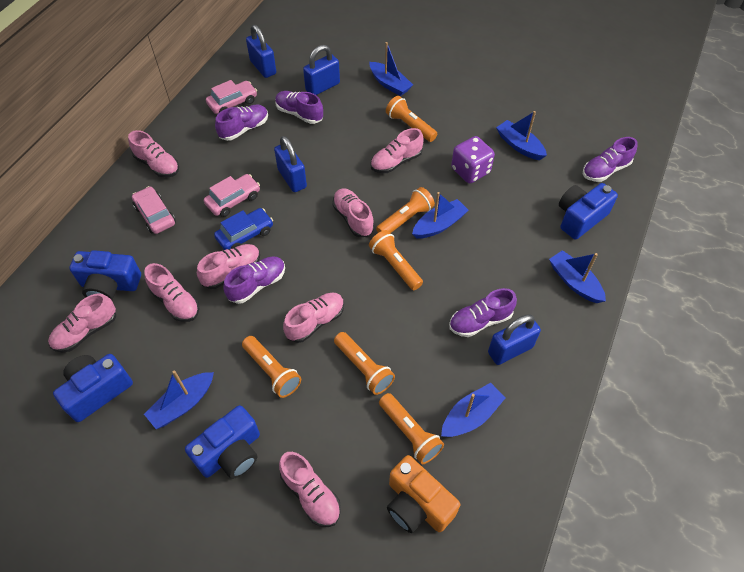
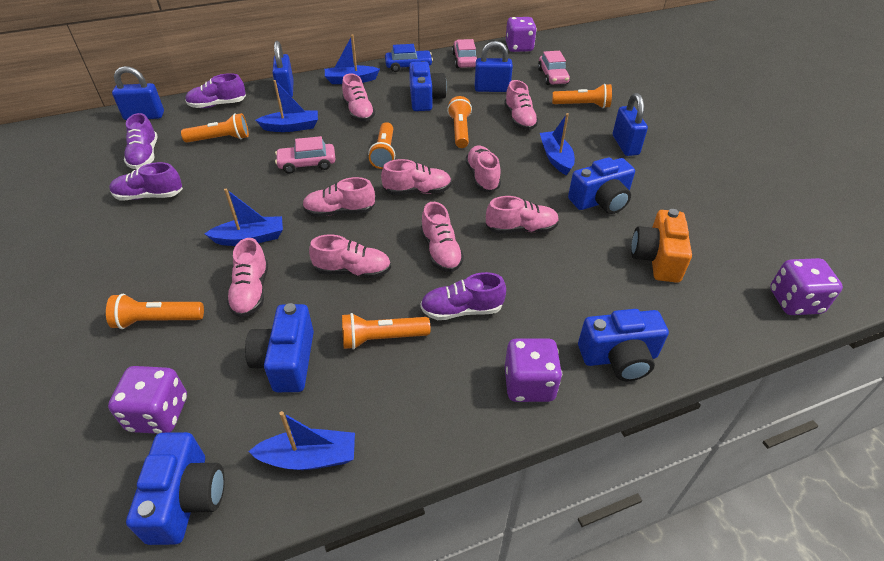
blue boat: [144,370,214,429] [369,42,413,96] [412,192,469,239] [441,383,505,437] [496,111,547,160] [549,250,606,303] = 6 -> [204,189,283,246] [248,411,355,470] [255,80,318,132] [325,35,380,84] [540,113,575,175] = 5
blue camera: [53,354,133,422] [69,250,141,300] [185,405,260,479] [559,183,618,240] = 4 -> [126,432,225,545] [245,303,314,392] [409,62,447,111] [568,157,635,214] [578,309,669,381] = 5
pink shoe: [48,293,116,352] [128,130,179,177] [144,263,199,322] [197,244,260,289] [279,452,341,527] [283,292,344,343] [332,188,374,237] [370,128,423,173] = 8 -> [227,238,268,318] [302,177,375,217] [309,234,391,278] [342,74,375,122] [381,159,452,195] [421,202,464,272] [465,146,501,192] [486,196,559,234] [504,80,539,130] = 9
purple dice: [451,136,495,183] = 1 -> [108,366,187,434] [505,338,562,402] [506,17,537,52] [770,258,843,315] = 4
purple shoe: [215,105,268,141] [223,256,285,304] [275,91,323,124] [449,288,517,337] [583,137,638,182] = 5 -> [110,162,183,200] [124,113,157,169] [185,73,246,108] [420,272,506,320] = 4

